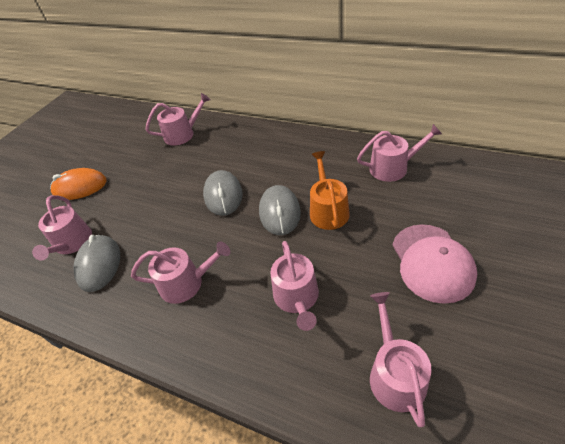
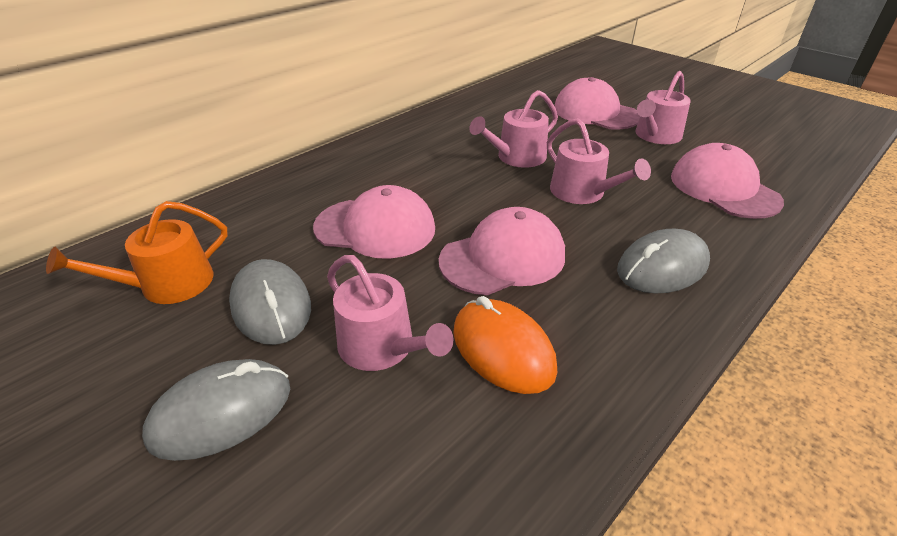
pink cap: [393,224,477,304] = 1 -> [313,185,435,259] [439,207,565,295] [554,77,640,130] [671,143,784,219] = 4
pink watering can: [32,195,92,260] [131,242,230,304] [146,93,210,146] [270,241,319,331] [357,124,442,182] [370,292,432,427] = 6 -> [327,255,454,371] [469,90,558,168] [547,118,651,204] [635,71,691,144] = 4

